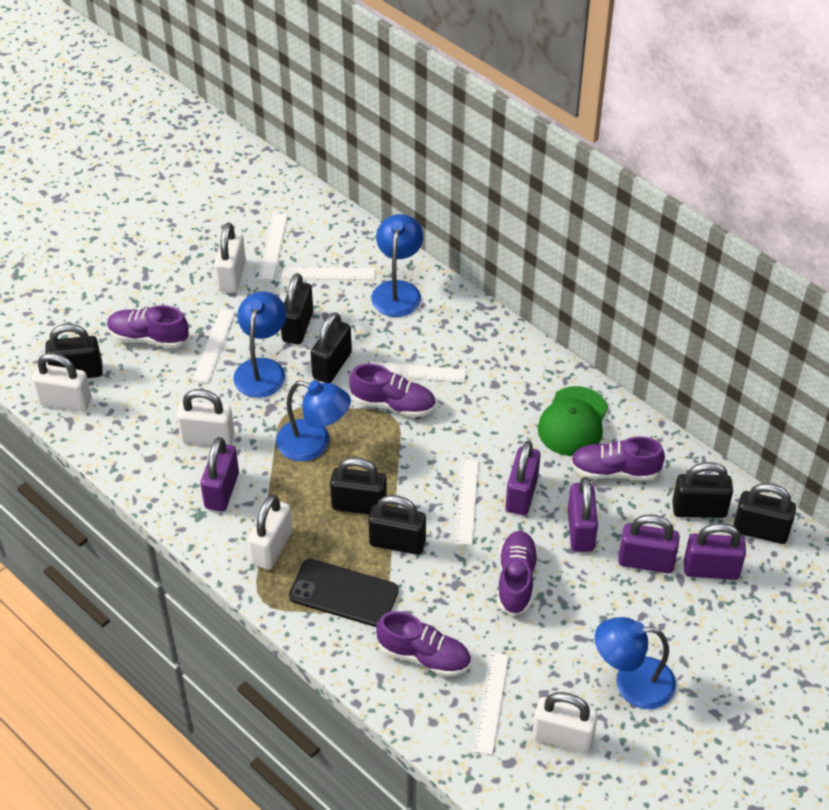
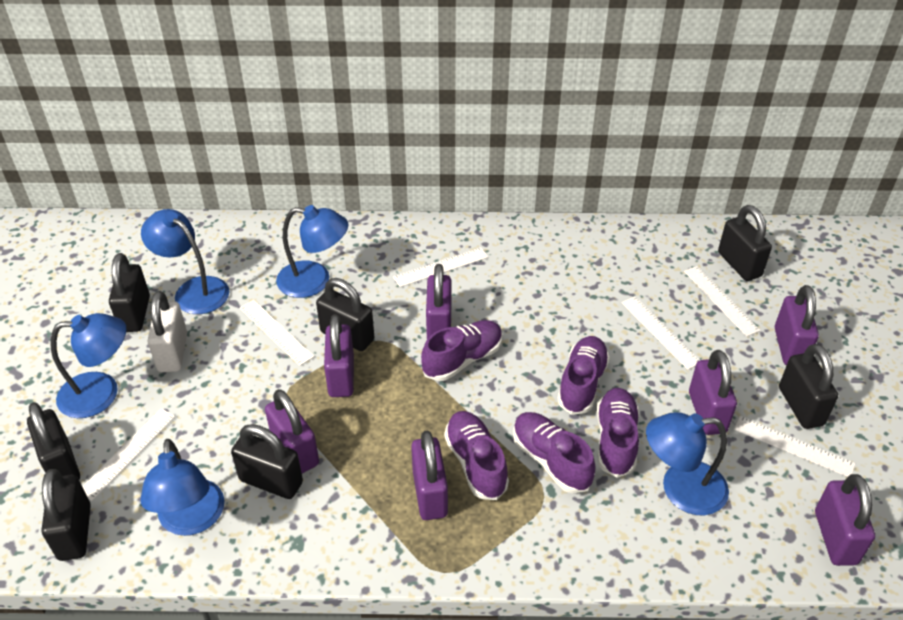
black phone: [289,559,399,627] = 1 -> none = 0
blue lamp: [233,291,286,398] [276,381,351,461] [371,214,423,317] [595,617,676,709] = 4 -> [50,313,126,418] [141,209,229,314] [141,439,224,536] [276,205,348,298] [646,412,729,515] = 5
green cap: [538,386,608,456] = 1 -> none = 0
purple padlock: [200,437,239,512] [506,441,540,515] [568,477,598,552] [618,514,680,573] [684,523,746,580] = 5 -> [265,389,319,474] [324,314,354,397] [411,430,448,520] [426,264,451,339] [689,350,737,435] [775,285,819,365] [815,474,875,566] = 7
white padlock: [32,353,92,412] [177,389,234,445] [214,222,246,293] [248,495,293,570] [532,692,598,753] = 5 -> [148,291,187,372] = 1

